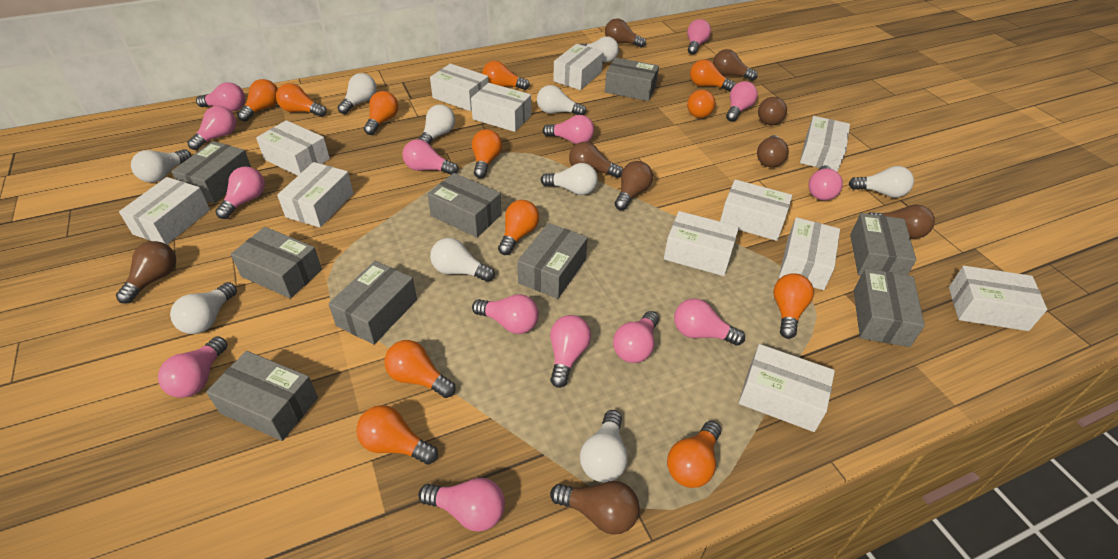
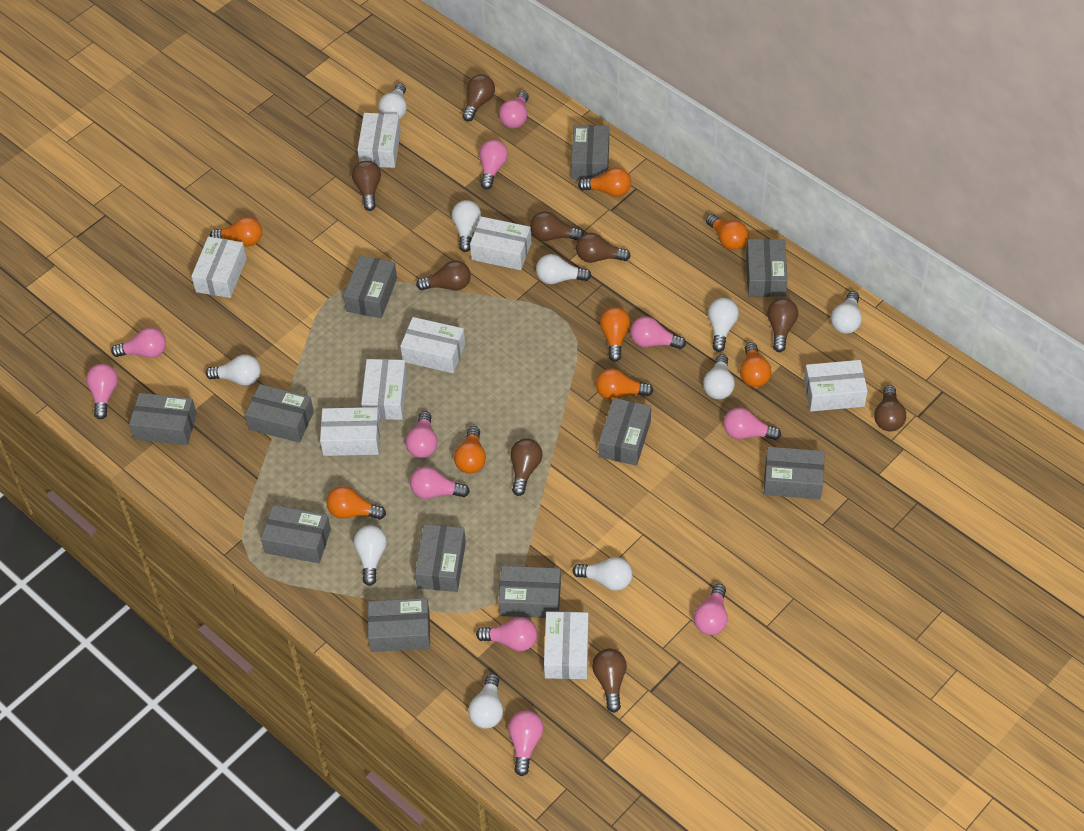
grey box: [171,141,251,203] [206,351,318,441] [231,227,322,299] [328,261,417,345] [428,173,502,237] [517,223,588,299] [605,57,659,101] [850,213,916,276] [854,268,925,347] = 9 -> [129,393,197,445] [245,384,314,443] [261,505,331,563] [343,256,397,318] [368,598,430,652] [415,524,466,592] [498,566,561,618] [571,125,609,179] [599,398,651,466] [746,239,788,297] [764,447,825,499] = 11
orange light bulb: [237,79,278,122] [276,83,327,117] [356,405,438,465] [364,91,399,135] [384,340,456,398] [472,129,502,178] [482,61,530,90] [498,200,539,255] [667,421,721,488] [687,90,715,118] [690,59,735,91] [773,273,814,339] = 12 -> [210,217,262,247] [326,486,386,520] [454,426,486,474] [578,168,631,197] [596,368,653,400] [600,307,631,362] [706,214,749,250] [740,342,772,387] = 8
pink light bulb: [158,336,227,398] [187,106,236,150] [196,82,245,112] [215,167,265,219] [403,139,458,175] [418,478,505,532] [472,294,539,334] [543,115,594,144] [550,315,591,388] [613,311,659,363] [674,298,745,346] [687,19,711,55] [726,81,758,122] [808,165,843,201] = 14 -> [86,364,118,419] [111,327,166,358] [406,411,438,458] [410,467,470,499] [476,617,537,651] [479,140,508,190] [499,91,529,128] [508,710,543,776] [630,316,686,349] [694,584,728,635] [723,407,781,440] = 11
white box: [119,177,210,245] [256,120,330,176] [277,162,353,227] [430,63,489,111] [471,83,531,132] [553,44,604,90] [664,211,739,276] [720,179,792,241] [739,344,835,432] [779,217,840,290] [800,116,850,172] [949,266,1047,331] = 12 -> [191,236,247,298] [320,407,380,456] [357,113,401,168] [361,359,407,420] [400,317,465,373] [470,216,531,270] [544,612,589,679] [804,360,868,412] = 8

